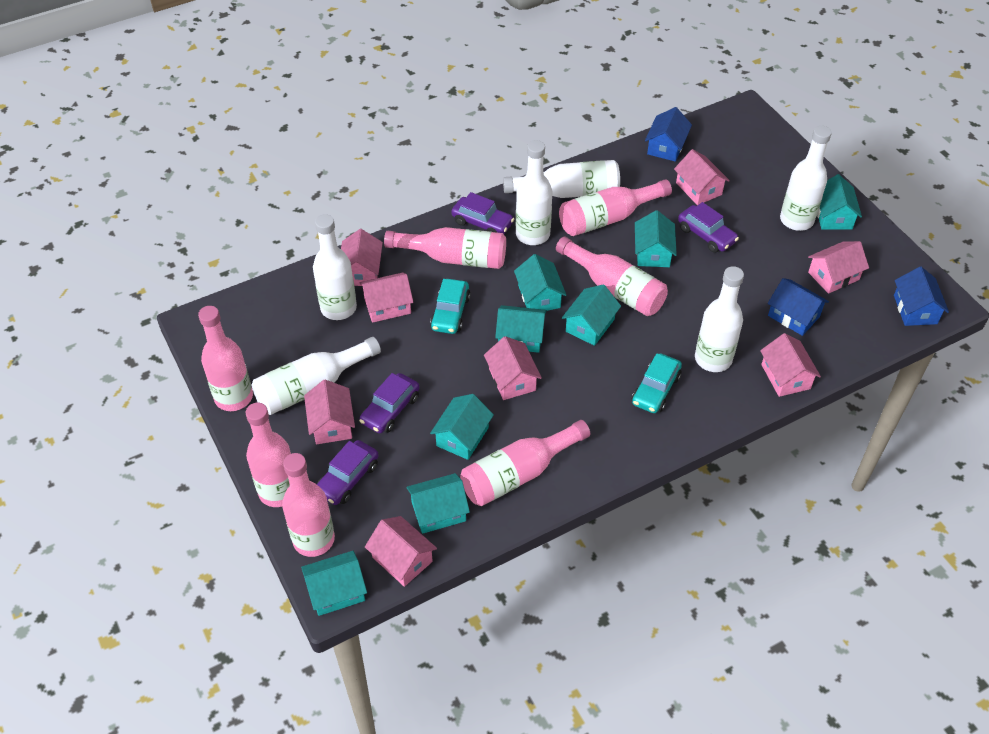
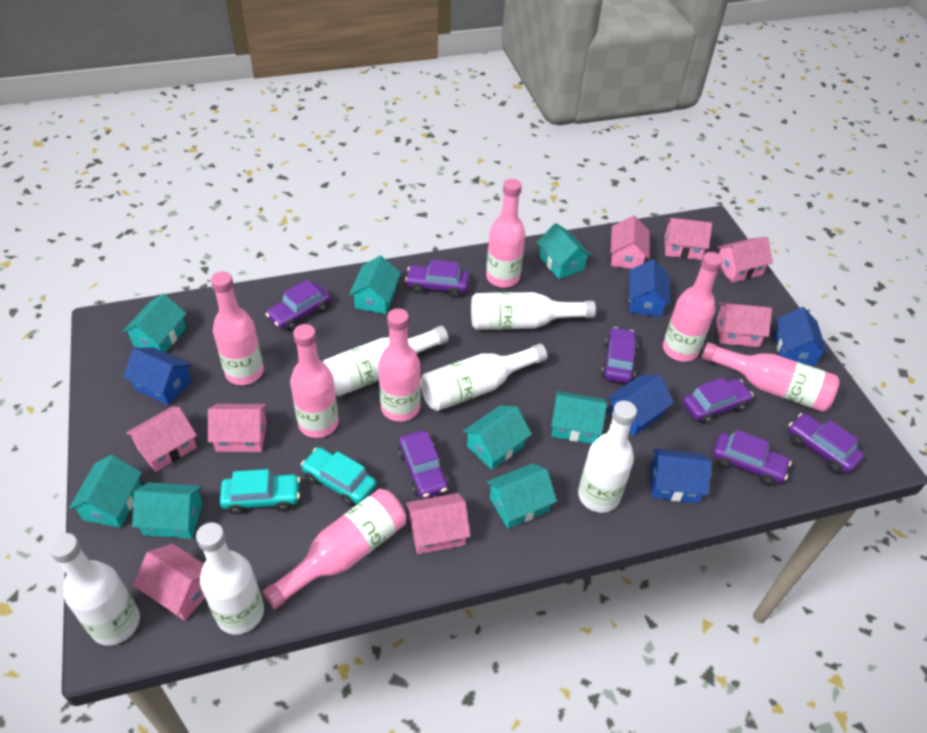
blue house: [645,107,692,162] [767,278,829,336] [894,267,949,326] = 3 -> [123,347,192,405] [607,375,674,436] [629,259,670,317] [651,449,712,503] [774,307,828,366] = 5
purple car: [317,440,379,505] [359,373,420,433] [451,192,514,234] [678,202,739,253] = 4 -> [265,280,331,331] [398,431,449,499] [405,260,469,298] [601,327,638,384] [683,378,753,424] [713,430,791,486] [788,413,864,473] = 7

